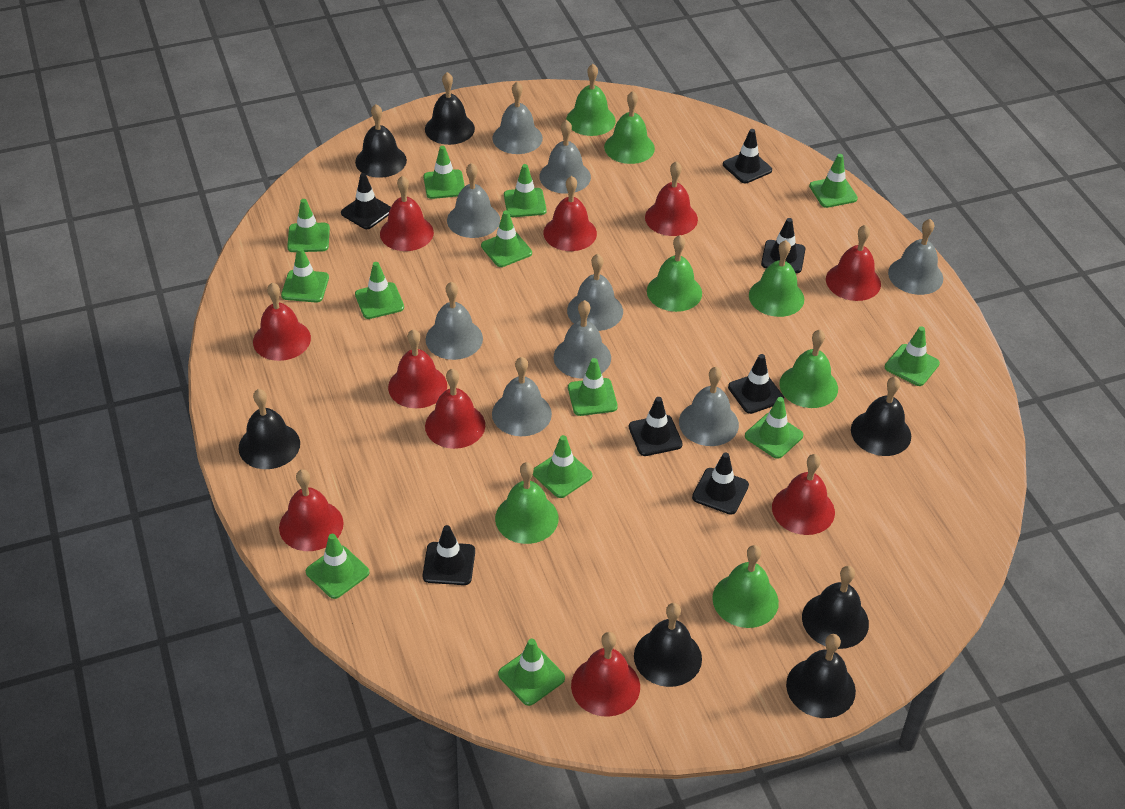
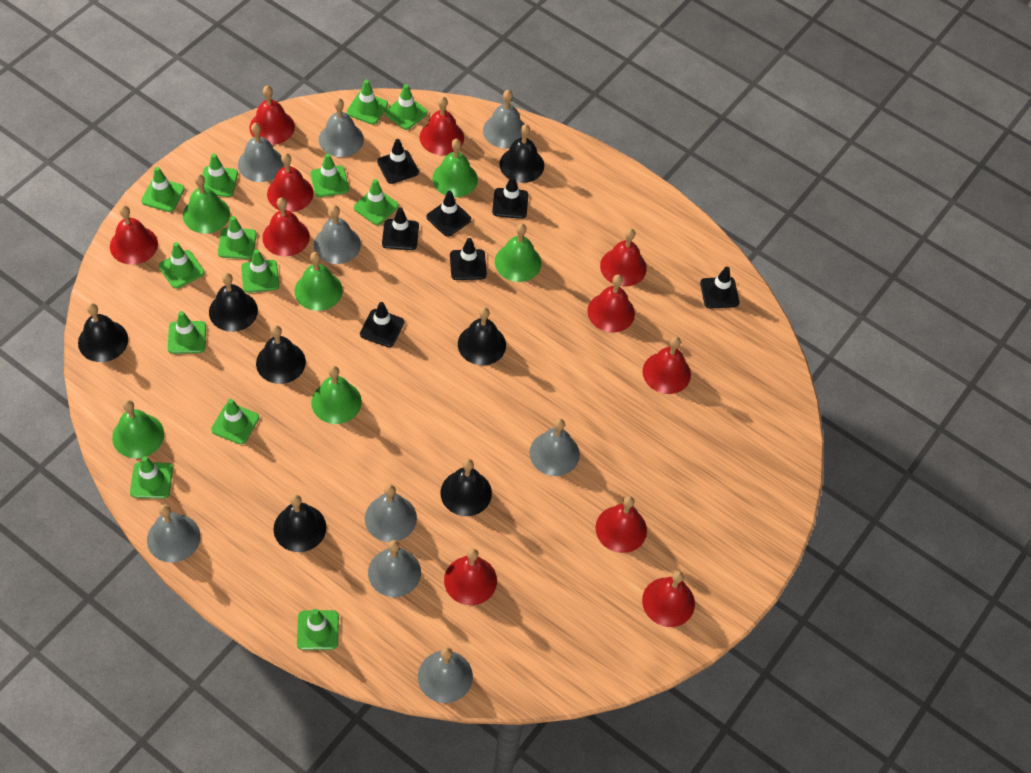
green bell: [495,462,558,544] [566,64,616,136] [604,91,655,164] [647,235,702,312] [712,545,779,628] [749,240,804,317] [779,330,838,408] = 7 -> [112,400,164,458] [183,174,230,234] [295,252,343,311] [311,366,362,424] [432,139,478,197] [495,224,541,282] = 6
red bell: [253,282,311,361] [279,469,343,551] [380,176,434,251] [388,329,447,408] [425,369,485,449] [543,176,597,251] [571,632,640,717] [645,161,698,236] [772,454,835,535] [826,225,881,301] = 10 -> [110,205,158,265] [249,86,295,145] [262,197,310,256] [267,153,314,212] [419,96,464,155] [444,548,497,605] [587,275,635,333] [595,496,647,553] [600,229,647,287] [642,336,691,394] [642,571,695,627] = 11

